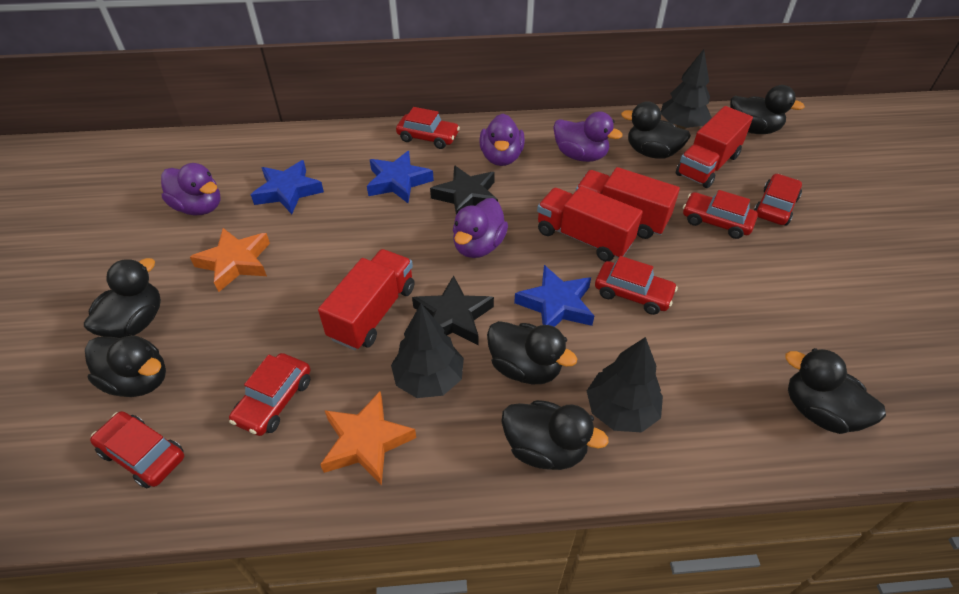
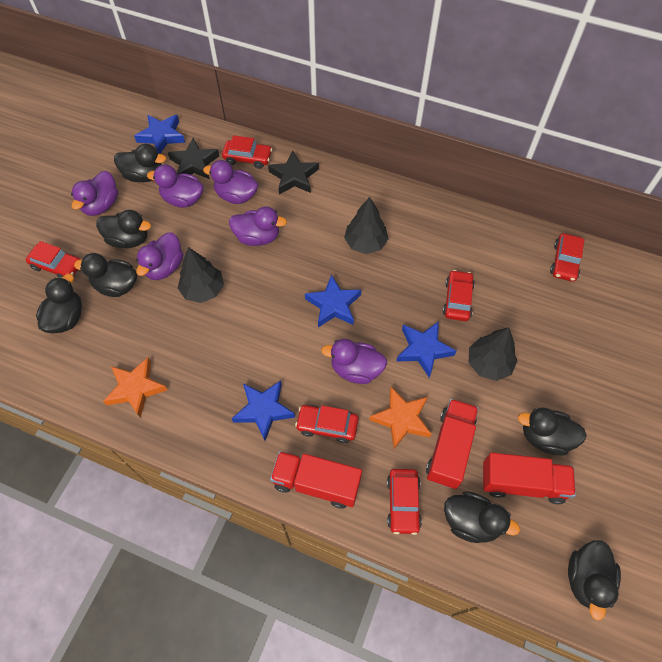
blue star: [251,160,324,214] [367,151,434,203] [514,265,594,327] = 3 -> [134,115,185,154] [232,381,295,441] [305,274,361,327] [396,321,456,378] = 4
purple duck: [161,163,221,215] [453,198,508,258] [479,114,525,166] [553,111,623,162] = 4 -> [71,171,118,216] [136,233,183,280] [147,164,204,208] [203,160,258,204] [229,207,287,246] [321,339,387,384] = 6
red truck: [318,249,415,350] [537,186,643,262] [576,167,680,239] [676,106,753,188] = 4 -> [270,451,362,508] [426,399,479,489] [483,452,576,504] = 3

